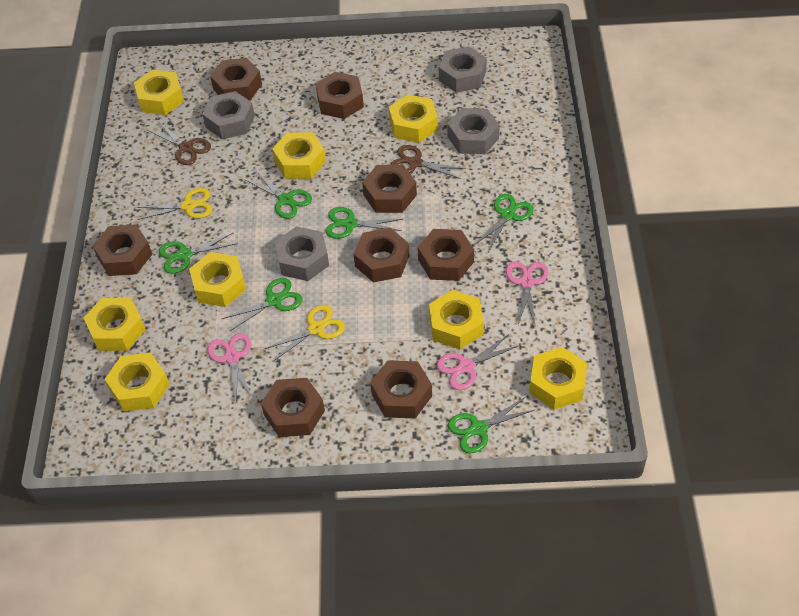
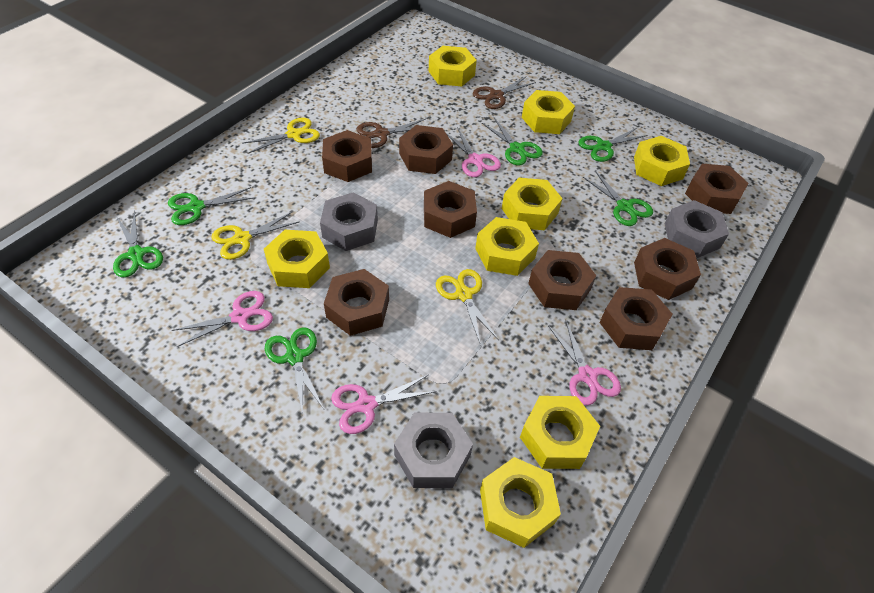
grey nut: [202,91,255,139] [275,226,329,281] [439,46,487,93] [447,108,500,154] = 4 -> [320,192,378,251] [394,413,473,488] [665,200,729,258] = 3
pink scissors: [207,333,254,403] [437,334,518,390] [506,261,548,327] = 3 -> [172,291,273,347] [331,374,436,434] [445,127,501,177] [548,321,621,405] = 4
yellow scissors: [137,188,212,220] [264,305,345,361] = 2 -> [211,211,300,260] [242,118,320,154] [436,269,499,345] = 3

